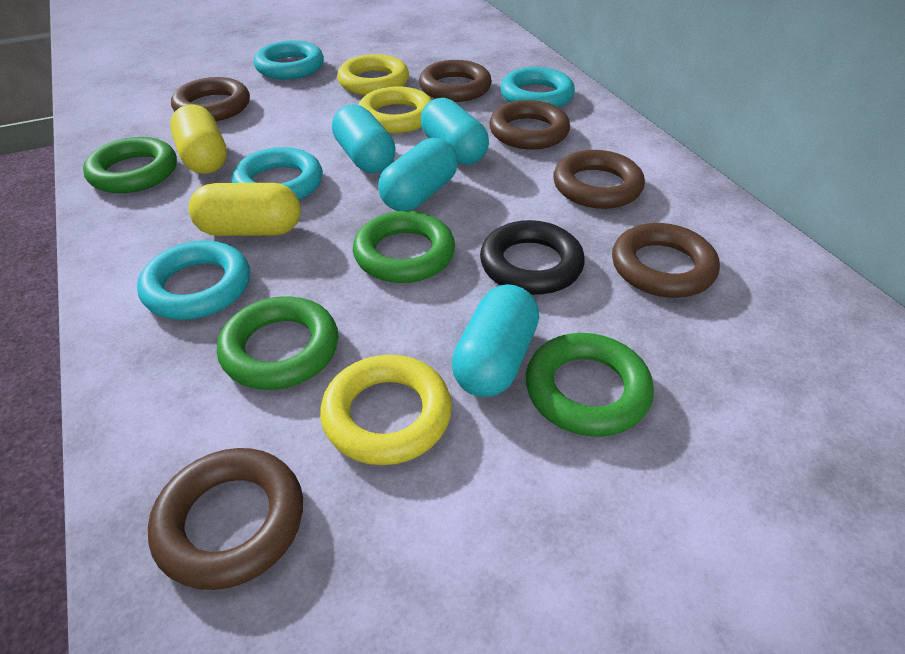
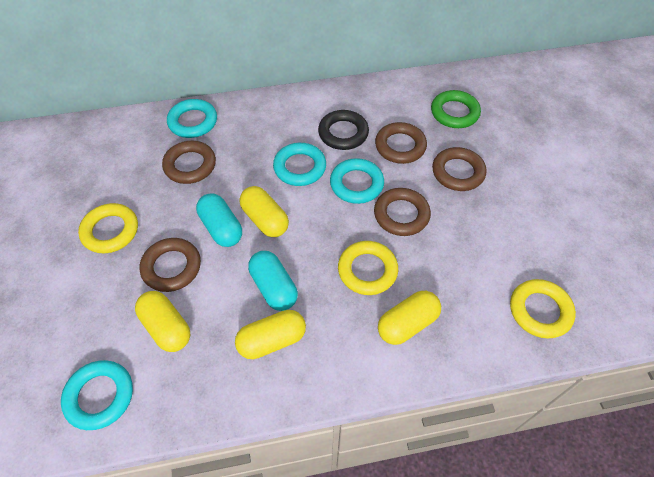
brown ring: [148,448,303,590] [171,77,250,121] [419,60,492,102] [489,100,570,150] [554,150,645,209] [612,223,720,298] = 6 -> [140,238,201,292] [162,141,216,184] [374,188,431,236] [375,122,427,164] [432,147,486,191] = 5
green ring: [83,137,177,193] [217,296,338,390] [353,211,455,283] [526,333,654,437] = 4 -> [431,90,481,128] = 1
turquoise capsule: [332,104,396,173] [378,138,458,211] [421,98,489,165] [451,284,539,397] = 4 -> [196,193,242,247] [248,251,298,311] = 2
yellow capsule: [170,104,227,174] [189,183,301,236] = 2 -> [135,291,190,352] [235,310,306,359] [240,186,289,237] [378,291,441,345] = 4

